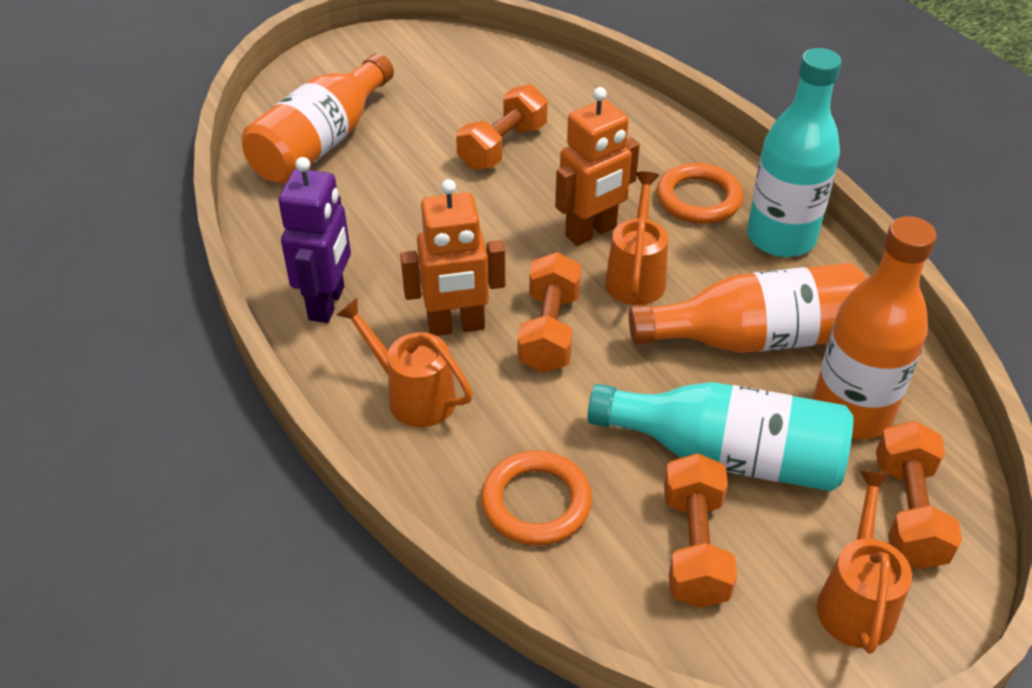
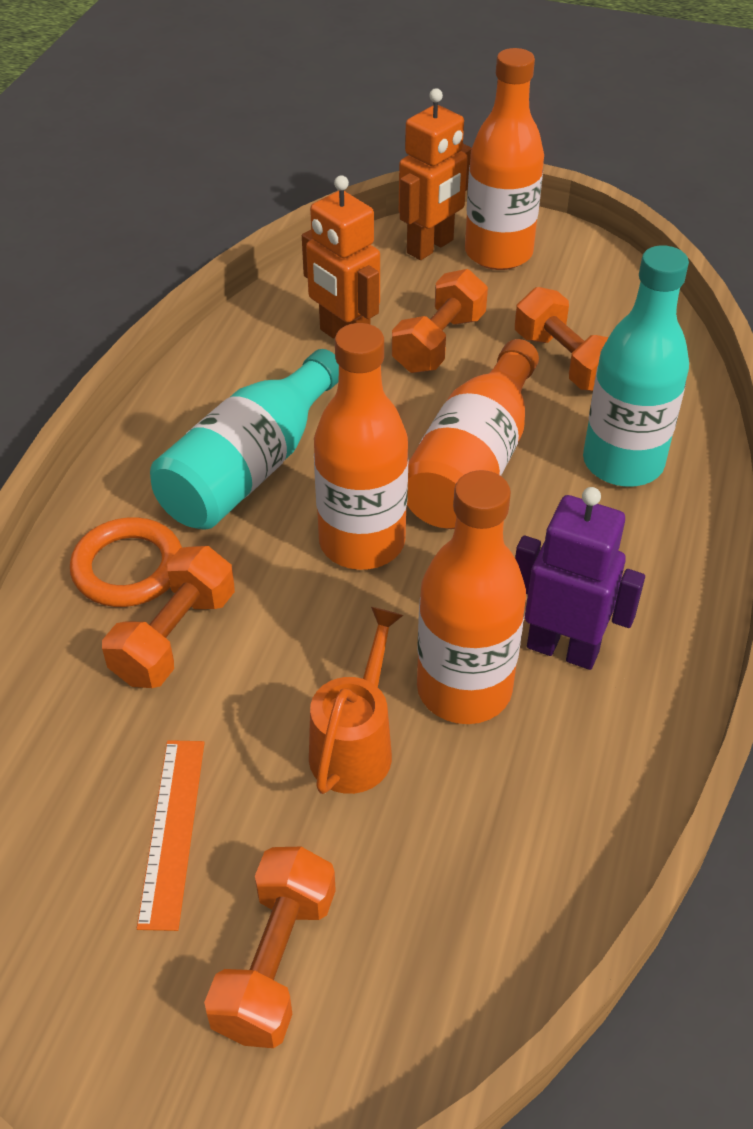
orange bottle: [241,53,394,184] [629,263,867,353] [813,216,937,439] = 3 -> [314,323,409,570] [407,339,539,529] [417,470,526,724] [465,48,544,270] = 4
orange ring: [481,451,592,546] [657,163,743,224] = 2 -> [70,517,182,607] = 1
orange ruler: none = 0 -> [137,740,205,931] = 1
orange watering can: [336,298,473,427] [605,172,668,305] [817,470,912,654] = 3 -> [309,607,403,794] = 1

